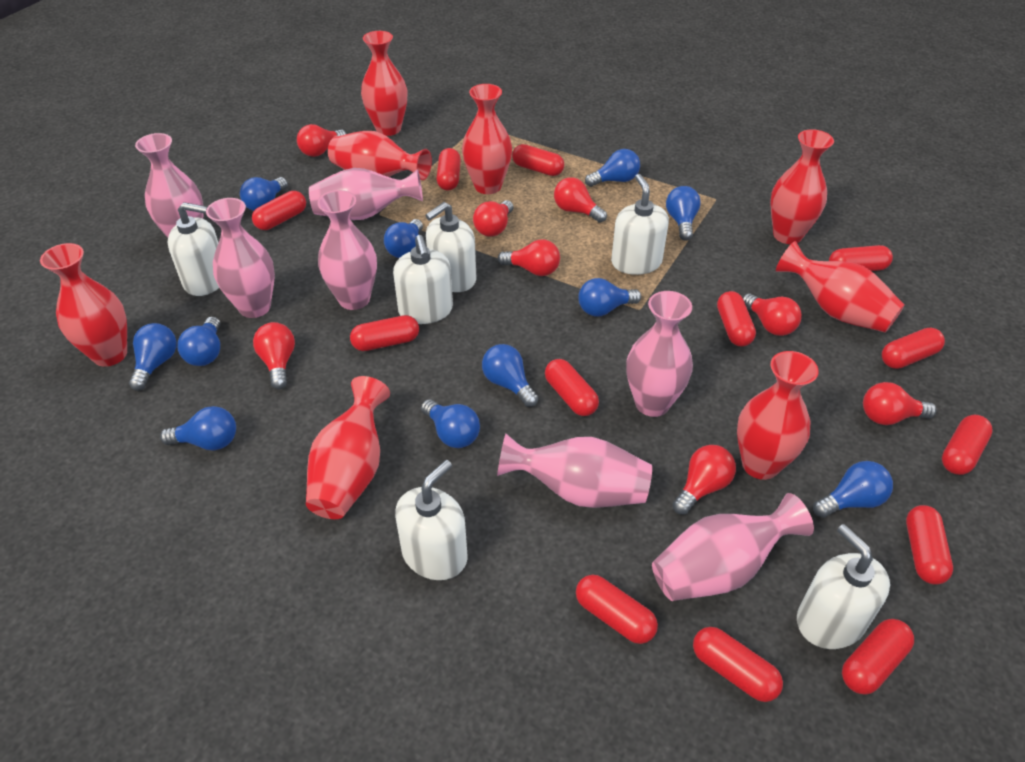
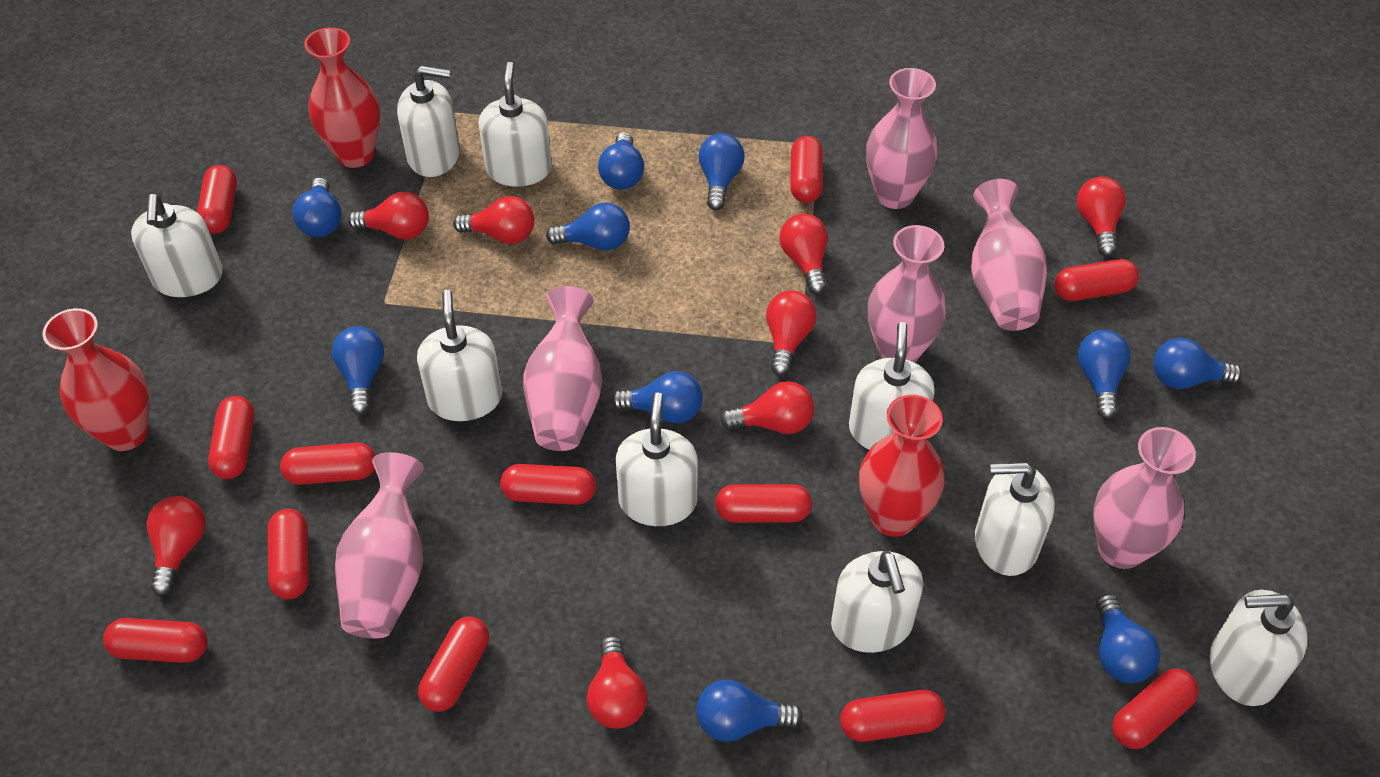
blue light bulb: [129,323,177,391] [160,406,236,451] [177,316,220,366] [240,177,288,211] [384,219,423,258] [421,399,480,448] [482,344,538,407] [578,278,641,316] [585,149,640,187] [666,186,701,241] [813,461,893,518] = 11 -> [293,178,342,237] [332,326,384,415] [546,202,630,251] [598,132,644,190] [611,371,703,424] [696,680,803,742] [699,133,745,210] [1077,330,1131,419] [1096,594,1160,683] [1153,338,1242,389] = 10
pink vase: [135,133,203,238] [206,198,275,318] [309,168,423,220] [317,190,377,310] [497,434,652,508] [626,291,693,417] [652,493,814,601] = 7 -> [335,452,424,638] [523,286,602,451] [866,68,938,209] [868,225,946,363] [971,179,1047,331] [1093,427,1196,569] = 6
red capsule: [252,191,306,230] [350,315,419,351] [437,148,461,191] [512,144,564,176] [545,359,599,416] [576,575,658,644] [693,627,783,702] [717,291,756,346] [829,245,893,271] [842,619,914,695] [882,328,945,369] [906,505,953,585] [942,415,993,475] = 13 -> [103,618,207,663] [197,165,237,234] [208,396,254,479] [268,509,309,599] [280,443,376,485] [418,617,489,712] [500,464,596,505] [715,484,812,523] [790,136,823,203] [840,690,946,742] [1054,259,1139,301] [1112,669,1199,749] = 12
red vase: [40,243,127,367] [306,376,390,519] [328,131,432,180] [361,31,407,136] [462,84,512,194] [737,351,819,480] [770,129,834,244] [776,241,904,332] = 8 -> [42,308,149,451] [304,27,380,168] [859,394,945,537] = 3
white soap dispenser: [168,202,219,296] [393,235,453,324] [395,460,468,580] [425,202,477,292] [611,174,669,275] [797,524,890,649] = 6 -> [131,194,223,297] [397,66,460,177] [417,290,502,421] [479,62,552,187] [616,392,698,526] [831,551,923,653] [849,322,935,449] [975,462,1054,576] [1210,590,1308,706] = 9

